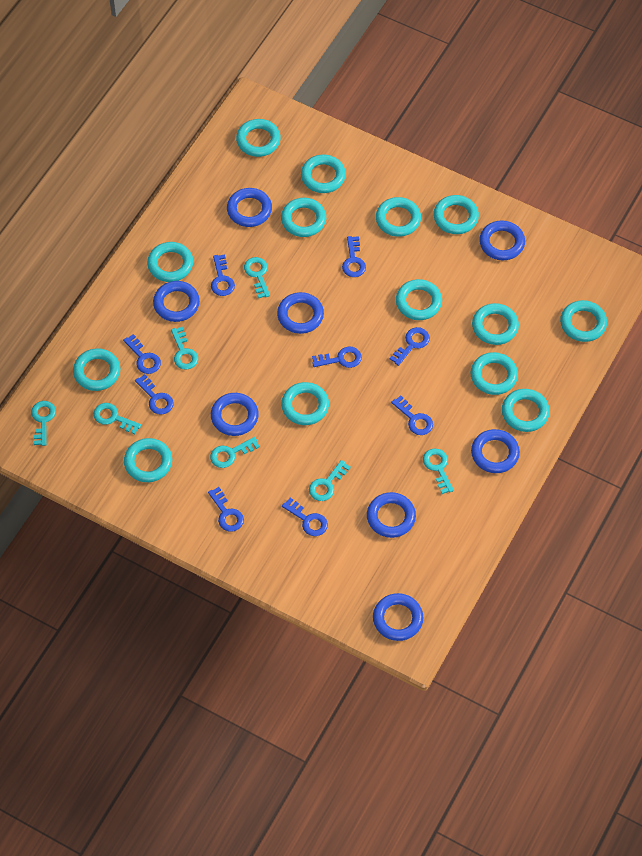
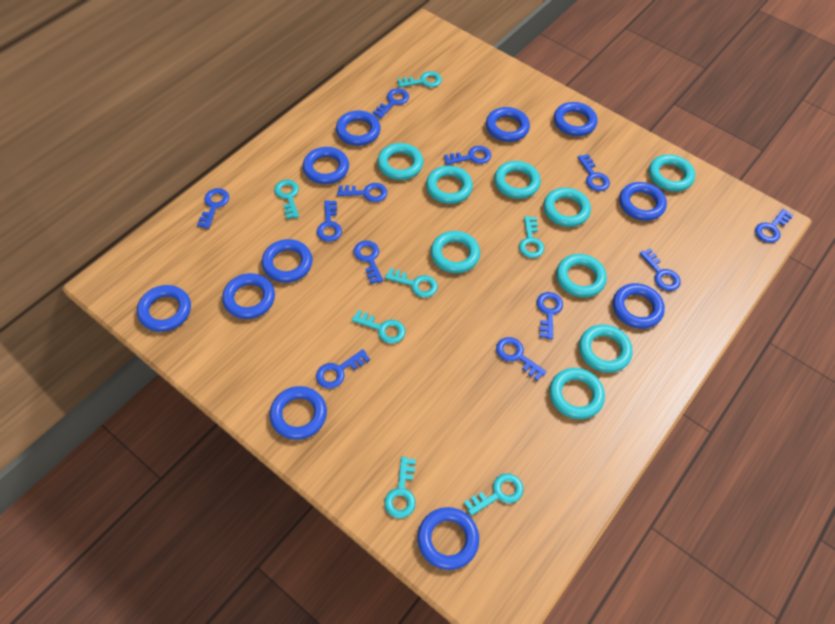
blue key: [123,334,161,374] [135,374,173,415] [208,487,244,532] [211,254,235,296] [282,498,328,536] [312,347,362,368] [342,236,366,277] [390,327,430,366] [391,395,433,435] = 9 -> [197,188,229,229] [316,349,370,389] [317,200,342,242] [337,183,387,202] [354,240,383,284] [373,88,409,118] [444,146,491,165] [496,337,547,381] [537,292,563,340] [578,154,610,191] [639,249,681,291] [755,209,794,243] = 12
blue ring: [153,281,200,322] [211,393,259,436] [227,188,272,227] [277,292,324,334] [367,492,416,538] [373,593,423,641] [471,429,520,473] [479,221,525,260] = 8 -> [137,285,191,332] [222,273,275,319] [262,239,313,283] [269,386,327,440] [303,147,349,184] [336,110,381,146] [417,507,479,570] [486,107,530,142] [554,102,598,136] [613,283,665,329] [619,182,667,221] = 11
turquoise ring: [73,348,120,391] [124,438,172,482] [147,242,193,282] [236,119,281,157] [281,198,326,237] [281,382,329,425] [301,155,346,193] [376,197,421,237] [396,279,442,320] [433,195,479,234] [470,352,518,395] [472,303,519,345] [502,389,550,432] [560,300,607,342] = 14 -> [377,143,423,180] [426,166,473,204] [431,231,480,273] [494,161,541,199] [543,187,591,227] [549,368,605,419] [556,254,607,298] [579,324,633,373] [649,154,695,192] = 9

